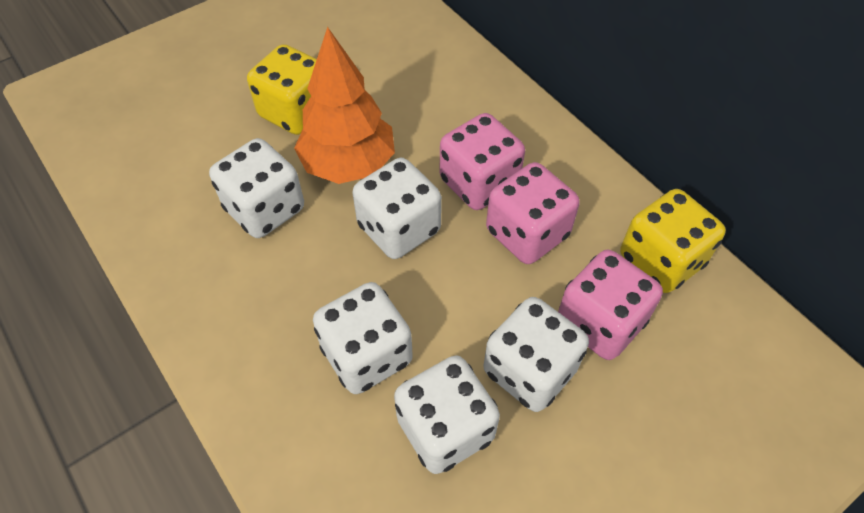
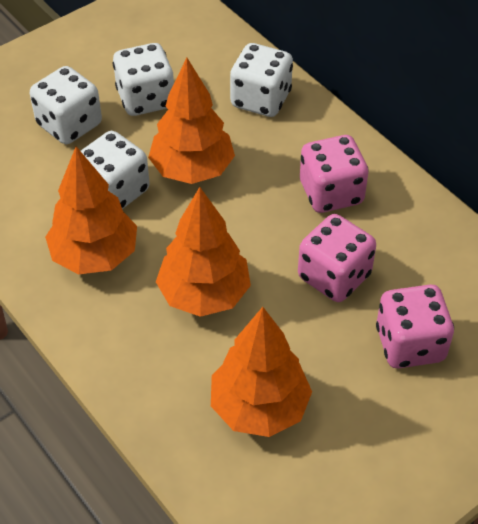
orange tree: [294,27,395,184] = 1 -> [45,147,137,274] [148,58,235,184] [156,187,251,317] [211,307,312,437] = 4
white dice: [209,138,304,238] [313,282,413,394] [353,158,442,259] [394,355,500,474] [484,297,589,412] = 5 -> [30,66,102,144] [81,131,150,209] [113,43,174,116] [230,43,293,117] = 4
yellow dice: [247,44,317,135] [620,189,726,293] = 2 -> none = 0

